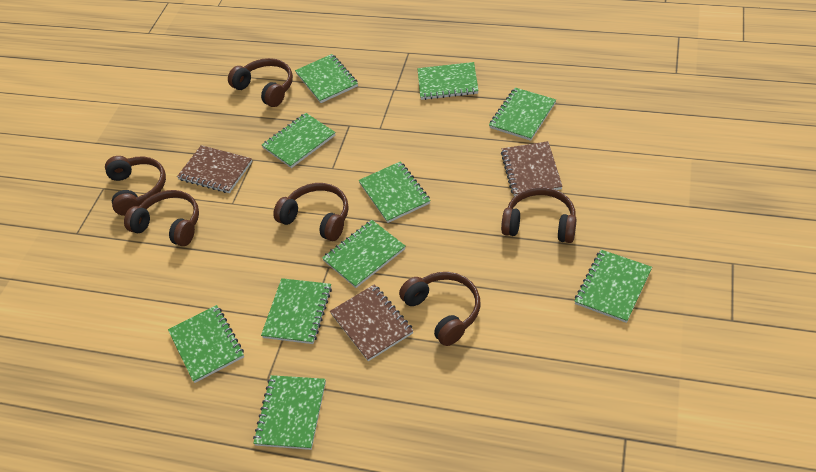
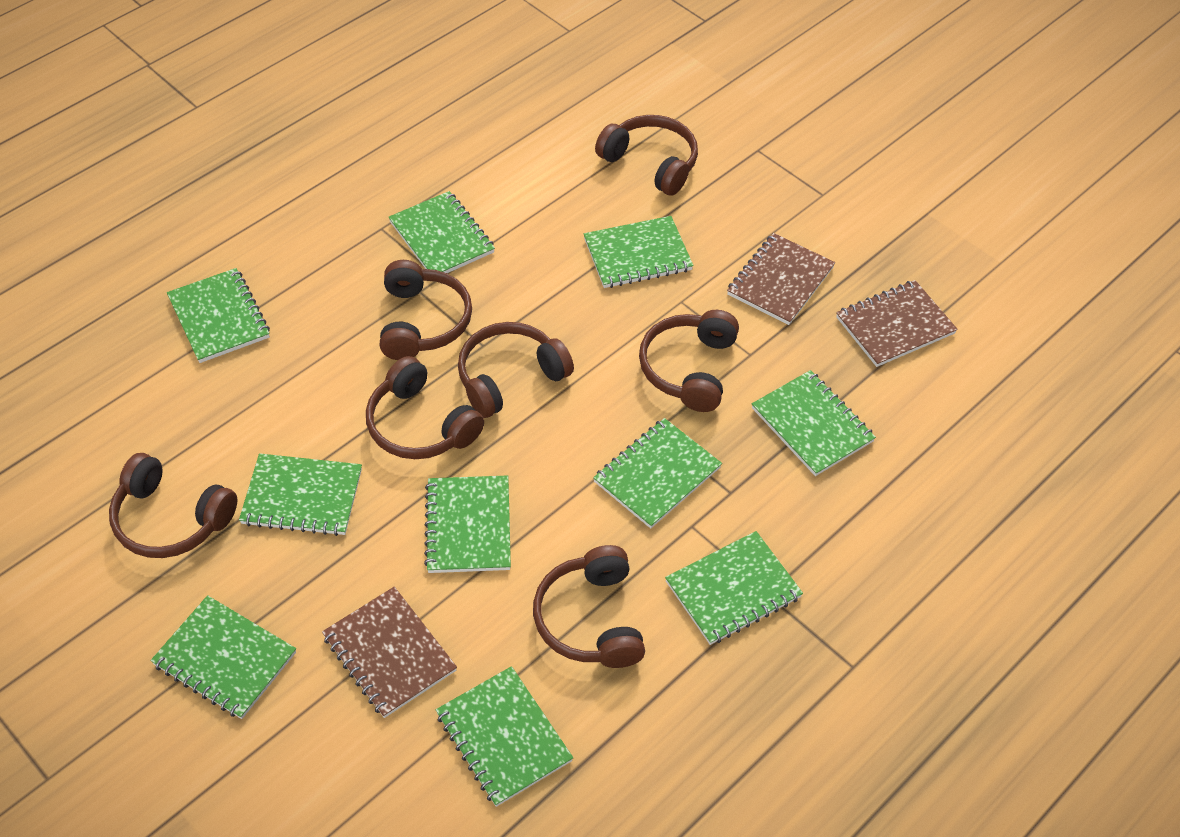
brown headphones: [105,156,166,216] [124,190,199,246] [228,58,293,107] [273,183,349,241] [399,272,480,346] [501,187,577,243] = 6 -> [109,453,238,558] [366,356,484,459] [380,260,472,360] [458,322,574,418] [533,545,645,668] [595,115,698,195] [639,310,739,412] = 7

